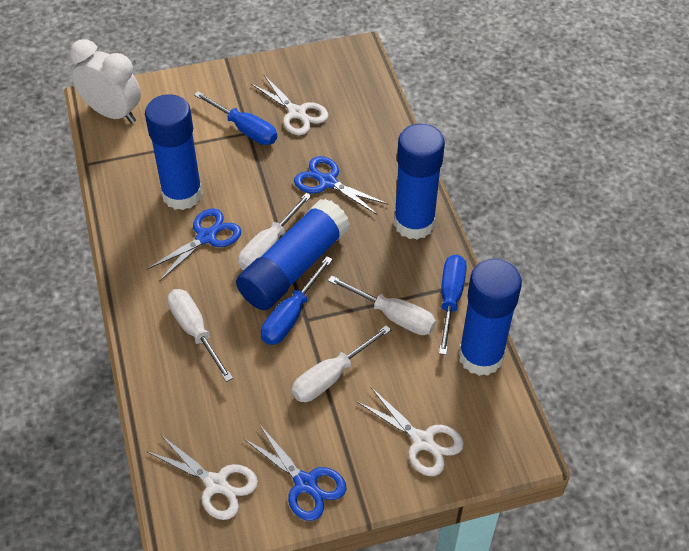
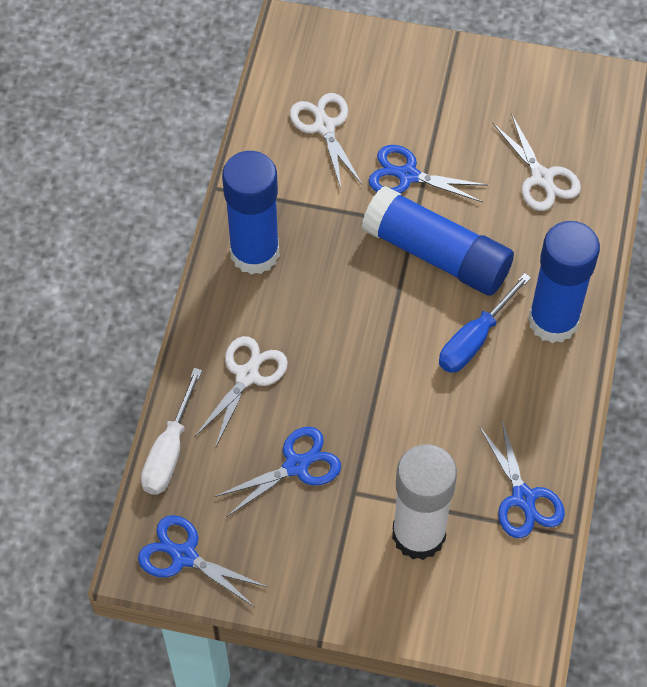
blue glue stick: [145,94,203,210] [236,199,350,310] [394,124,445,240] [458,259,522,376] = 4 -> [222,151,279,275] [362,186,514,296] [528,221,600,343] = 3
blue scissors: [146,209,241,282] [243,424,346,521] [294,156,389,215] = 3 -> [138,515,268,607] [214,427,341,517] [369,145,487,202] [479,418,565,538] = 4
blue screwdriver: [194,91,277,145] [261,256,333,345] [439,255,467,355] = 3 -> [439,273,531,373] = 1
white clock: [69,39,141,123] = 1 -> none = 0
white glue stick: none = 0 -> [392,444,457,560] = 1
white screwdriver: [167,289,233,382] [238,193,312,271] [292,325,391,402] [328,276,436,335] = 4 -> [141,368,202,495] = 1

